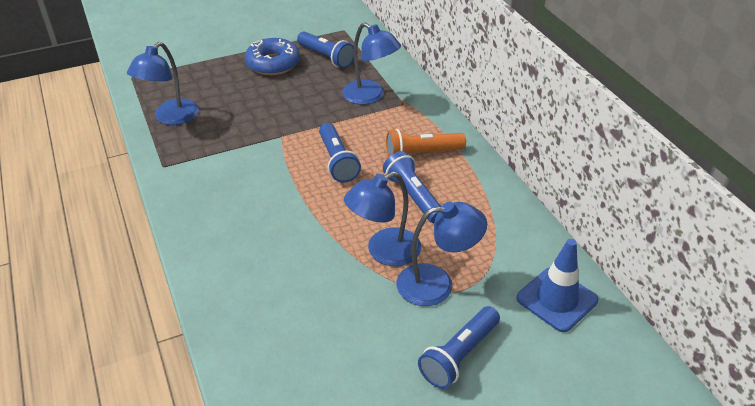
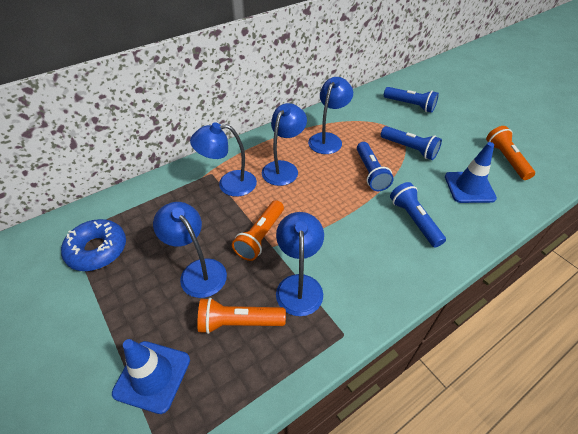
blue lamp: [127,42,199,125] [342,23,401,105] [344,171,421,266] [397,202,487,306] = 4 -> [153,202,227,298] [190,122,257,197] [262,103,307,186] [276,212,324,316] [308,77,353,154] = 5
blue traffic cone: [516,239,598,332] = 1 -> [112,339,190,414] [445,142,497,203] = 2
orange flashlight: [386,129,466,157] = 1 -> [197,298,286,334] [232,200,284,261] [486,126,535,180] = 3

